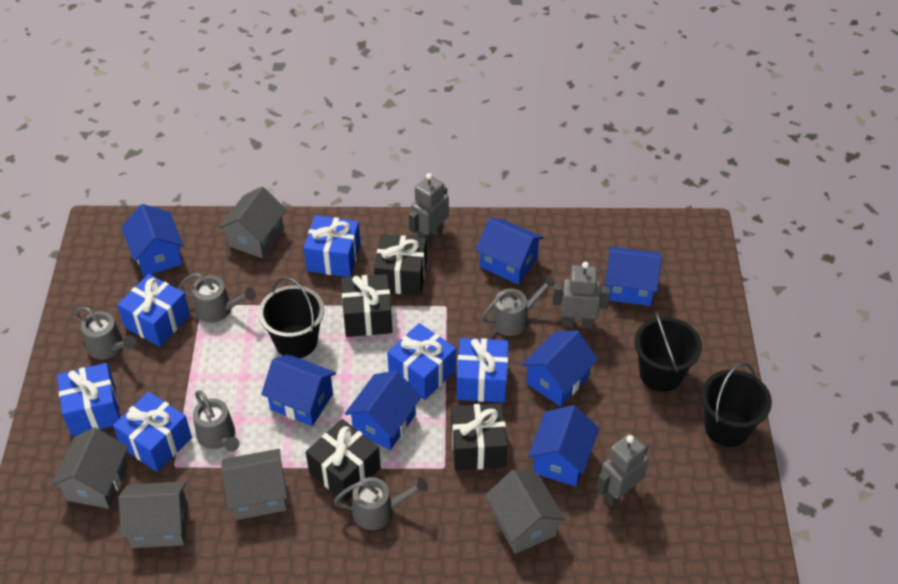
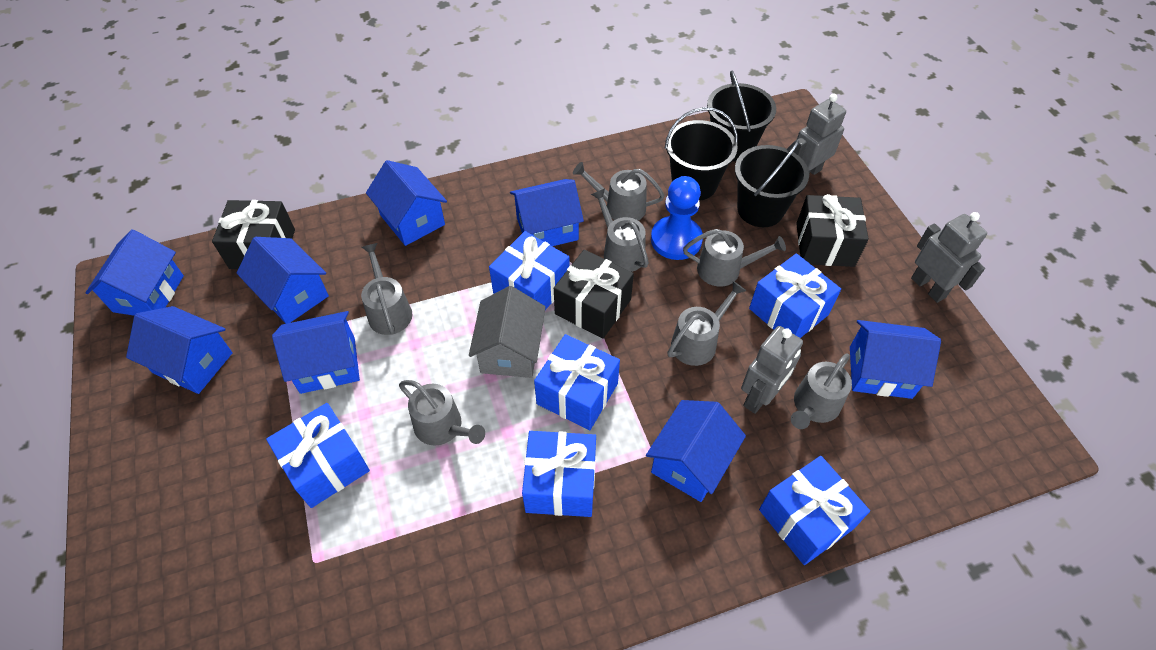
black gift: [306,419,381,502] [341,274,393,337] [374,234,427,295] [451,403,507,470] = 4 -> [212,200,295,269] [554,249,634,339] [796,194,869,267] = 3
blue house: [122,204,184,276] [261,354,336,426] [345,371,421,450] [476,218,544,284] [522,330,598,407] [528,405,599,486] [605,247,662,306] = 7 -> [85,229,184,315] [126,306,233,394] [237,237,329,324] [272,311,360,394] [366,160,447,246] [510,179,584,246] [646,400,746,502] [850,320,941,399] = 8
blue pawn: none = 0 -> [651,176,703,260] = 1
grey house: [51,427,128,509] [118,481,188,548] [219,187,287,258] [221,449,287,520] [485,470,565,554] = 5 -> [469,286,546,378] = 1
grey watering can: [75,307,137,360] [179,273,256,323] [193,390,239,452] [334,477,428,530] [481,275,556,336] = 5 -> [361,243,412,335] [399,380,485,446] [573,162,665,221] [591,188,649,272] [667,281,746,366] [683,229,786,287] [791,354,852,429] = 7

